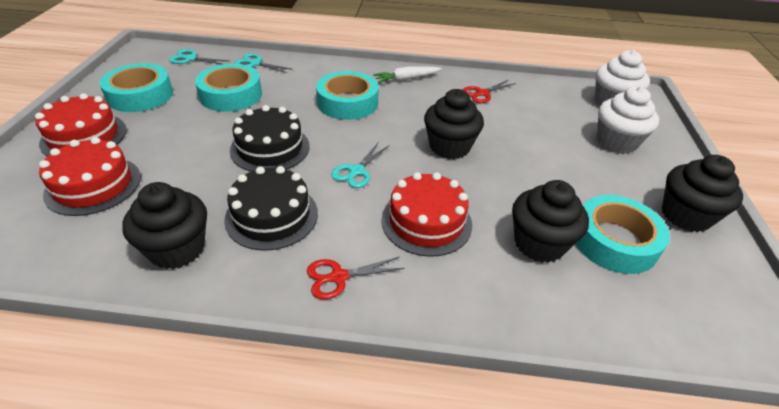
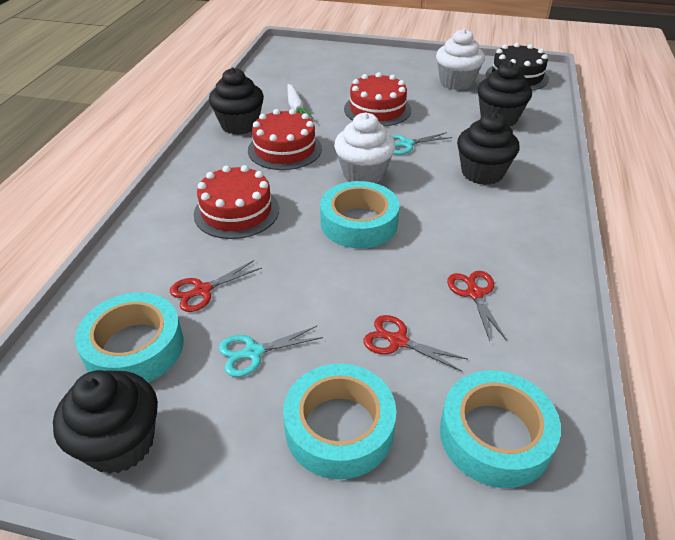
black cake: [224,166,318,251] [230,105,310,172] = 2 -> [486,43,549,90] = 1
red scissors: [307,257,405,300] [462,79,516,103] = 2 -> [170,260,262,312] [363,315,468,372] [447,271,507,341] = 3
turquoise scissors: [169,49,228,65] [234,53,293,73] [331,143,389,188] = 3 -> [219,326,323,377] [391,132,452,155] = 2

